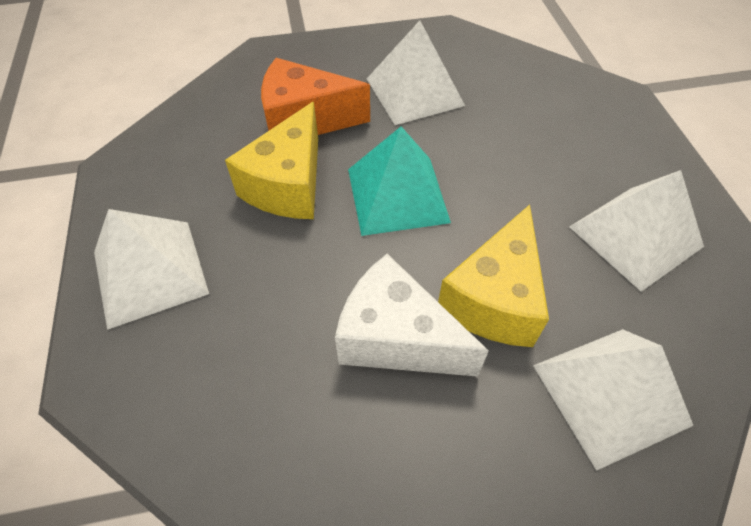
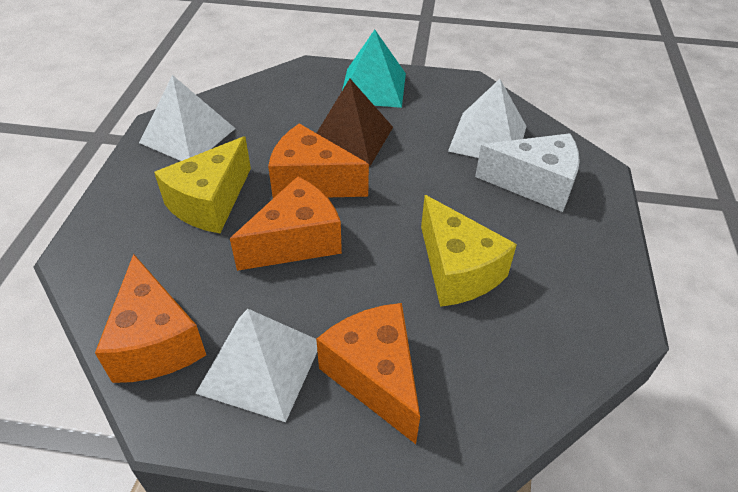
brown pyramid: none = 0 -> [317,79,393,167] = 1
orange cheese: [261,58,370,135] = 1 -> [95,254,206,383] [230,176,342,271] [268,123,369,198] [316,303,420,444] = 4
white pyramid: [94,209,209,330] [367,21,465,125] [533,329,694,471] [569,170,704,292] = 4 -> [139,75,236,161] [195,309,317,422] [448,79,527,158] = 3

